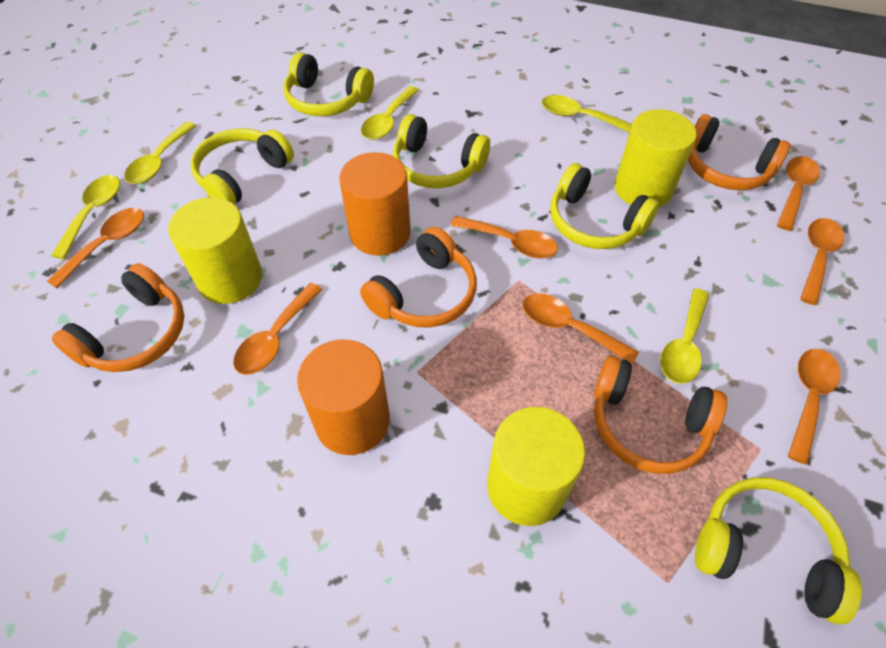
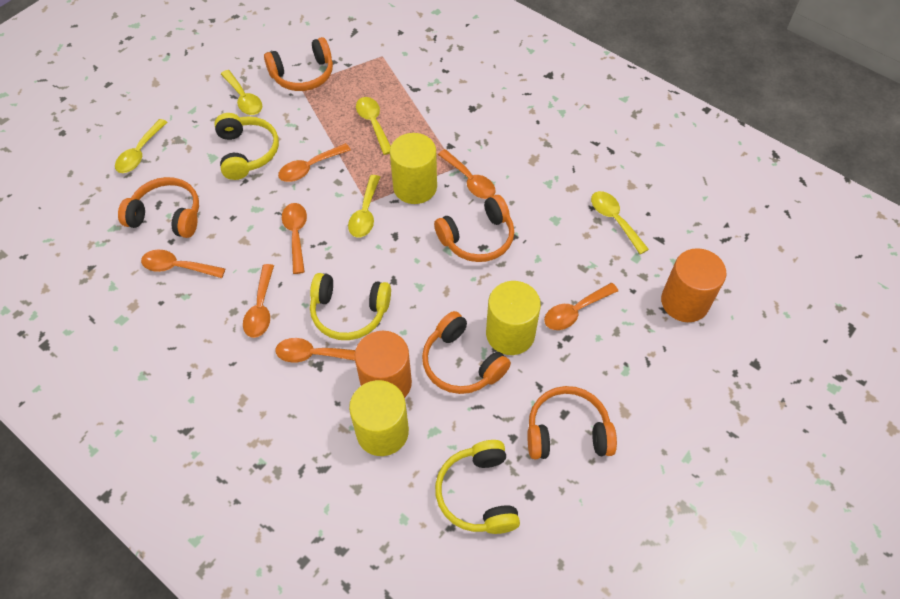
orange headphones: [52,263,184,372] [360,227,477,328] [594,356,727,474] [688,114,790,190] = 4 -> [118,177,199,238] [264,37,333,91] [422,311,511,394] [434,195,514,262] [527,386,617,459] = 5
yellow headphones: [191,128,294,205] [283,52,374,116] [393,114,490,188] [550,163,659,249] [695,477,862,624] = 5 -> [214,113,279,180] [310,273,391,340] [435,440,520,534] = 3

